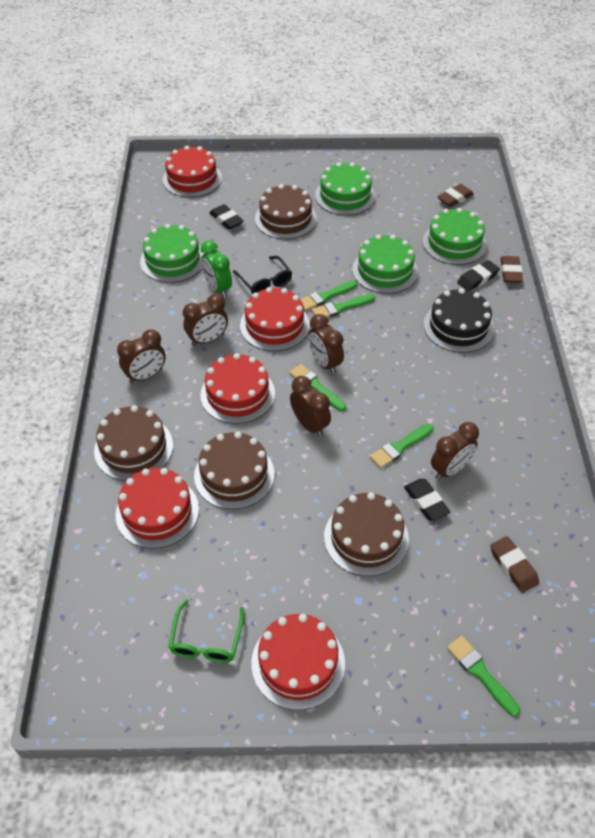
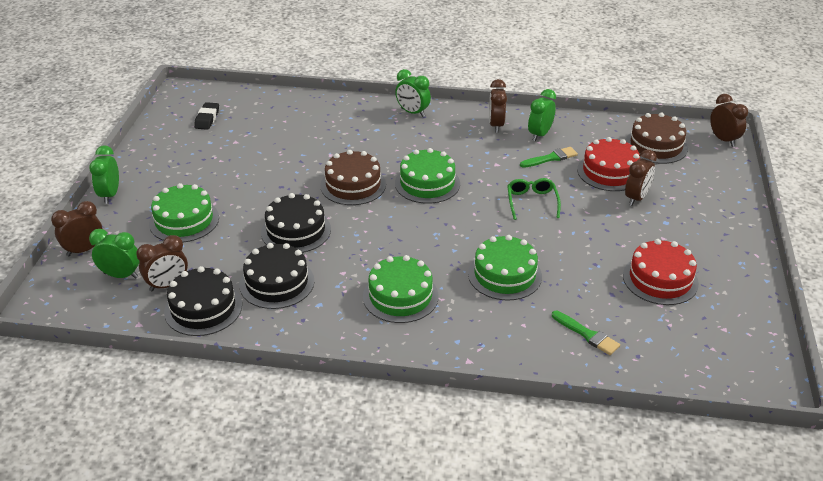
black cake: [424,288,494,353] = 1 -> [164,266,242,336] [240,243,314,309] [261,193,331,253] = 3
black eraser: [209,204,244,230] [404,479,450,521] [457,260,500,291] = 3 -> [194,102,219,130] = 1
black glasses: [233,256,292,294] = 1 -> none = 0
brown cake: [94,405,173,481] [194,431,274,509] [255,184,317,239] [324,492,409,576] = 4 -> [320,150,386,205] [625,113,688,164] = 2
brown eraser: [437,184,474,207] [490,536,539,593] [500,256,523,283] = 3 -> none = 0
green brush: [289,364,346,411] [300,280,358,311] [312,294,375,317] [370,424,434,468] [447,636,520,717] = 5 -> [520,147,578,168] [552,311,620,355] = 2
green clock: [201,241,232,298] = 1 -> [89,145,119,204] [89,229,140,279] [395,69,431,117] [528,89,556,141] = 4
red cake: [115,468,199,549] [163,146,222,198] [200,353,275,424] [240,287,310,351] [251,614,345,710] = 5 -> [577,137,640,191] [623,239,699,305] = 2

